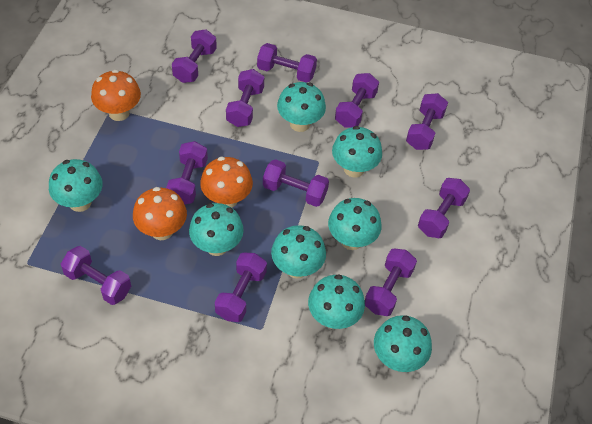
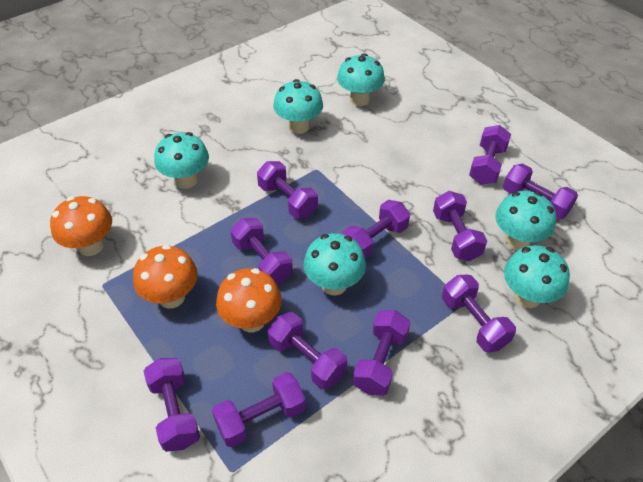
turquoise mushroom: [49,159,103,212] [189,203,244,256] [271,225,326,279] [277,82,326,132] [308,274,365,329] [328,198,381,250] [332,126,382,178] [374,315,432,372] = 8 -> [154,132,209,189] [273,79,323,134] [304,233,366,295] [337,53,385,106] [496,191,556,250] [504,245,570,308] = 6

